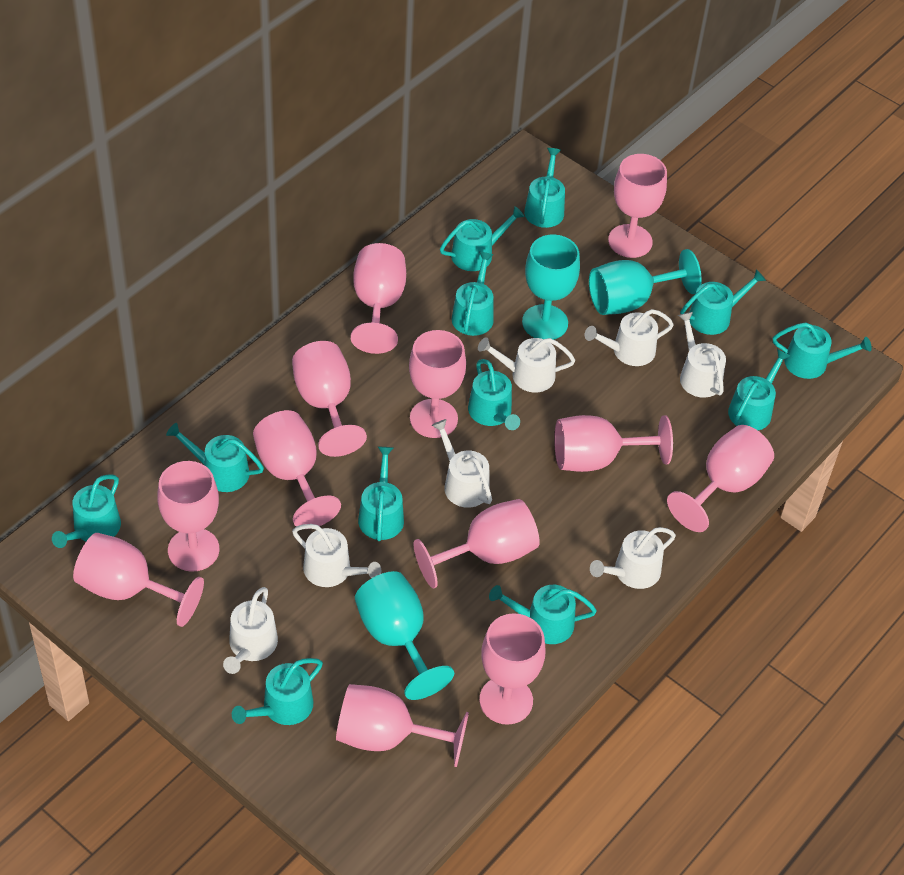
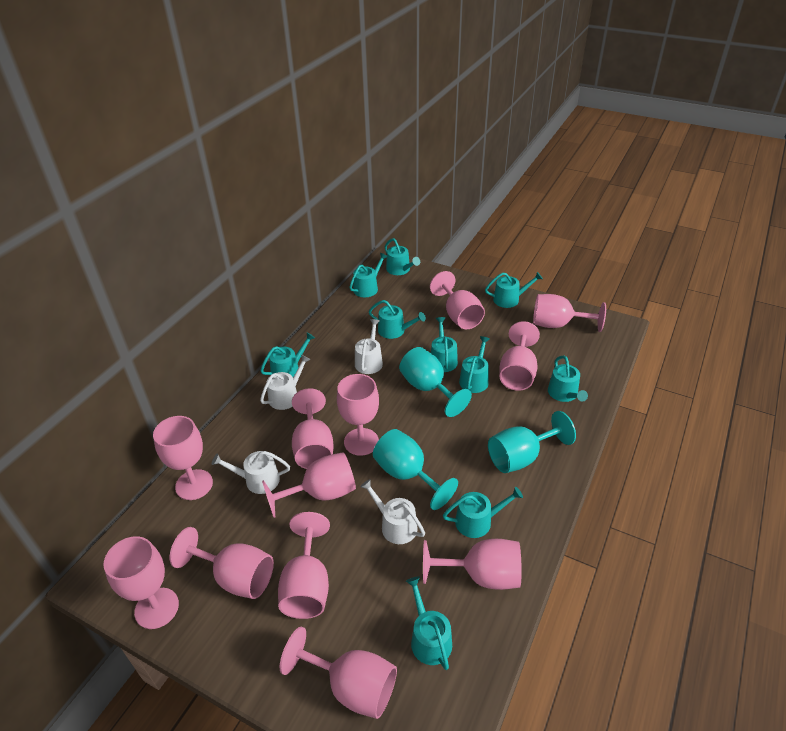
turquoise watering can: [52,474,121,548] [166,423,264,492] [232,658,323,725] [358,447,404,541] [440,206,525,271] [452,251,494,336] [468,359,520,430] [489,585,597,644] [524,148,565,228] [680,269,766,335] [728,349,790,430] [773,323,872,379] = 12 -> [260,332,315,377] [350,253,388,297] [369,300,426,339] [385,238,420,275] [406,576,452,670] [431,317,458,372] [443,487,523,538] [459,336,490,393] [485,272,543,308] [548,356,588,402] = 10
white watering can: [223,587,278,674] [292,524,381,587] [432,419,492,508] [478,337,575,393] [585,309,674,366] [590,527,676,589] [678,312,726,398] = 7 -> [212,451,290,494] [260,355,311,410] [355,319,383,374] [360,479,425,544] = 4

